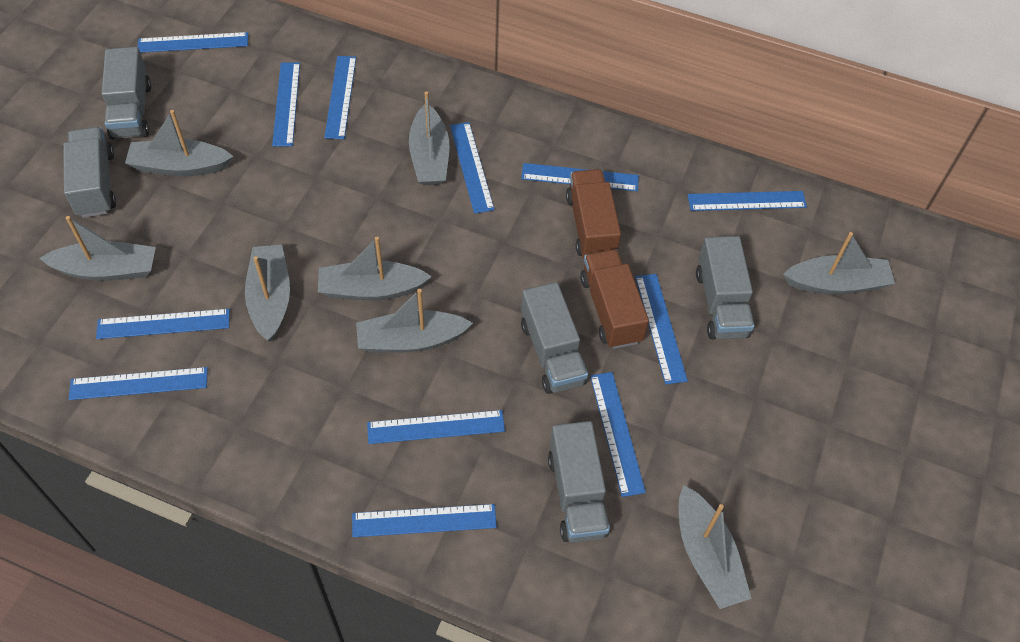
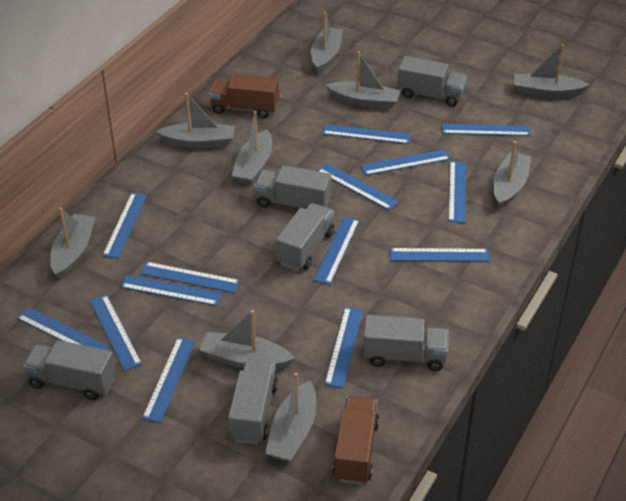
blue ruler: [69,367,208,400] [96,309,230,339] [138,32,248,53] [272,62,300,147] [324,56,356,139] [352,504,497,537] [367,410,505,444] [450,122,495,214] [521,163,639,191] [590,372,646,497] [635,274,688,385] [688,191,807,211] = 12 -> [17,307,110,350] [90,295,142,371] [102,193,147,258] [121,275,222,306] [140,262,240,293] [142,337,195,423] [314,217,360,284] [317,163,399,210] [322,124,411,144] [324,307,363,388] [360,149,450,175] [390,248,489,262] [442,124,530,136] [448,161,466,223] = 14
grey boat: [40,216,156,281] [125,110,234,176] [245,245,290,341] [318,237,432,300] [356,289,473,353] [409,91,449,185] [679,485,752,609] [783,232,895,295] = 8 -> [50,207,95,279] [155,93,234,148] [199,310,295,370] [232,111,272,185] [265,373,316,462] [311,12,343,74] [326,51,401,109] [493,141,531,208] [514,44,589,98] = 9
grey truck: [63,127,116,218] [102,47,151,140] [521,282,588,394] [548,421,610,543] [696,236,754,340] = 5 -> [23,340,116,400] [228,359,278,444] [254,165,331,209] [276,203,334,271] [363,315,449,371] [397,56,467,107] = 6

